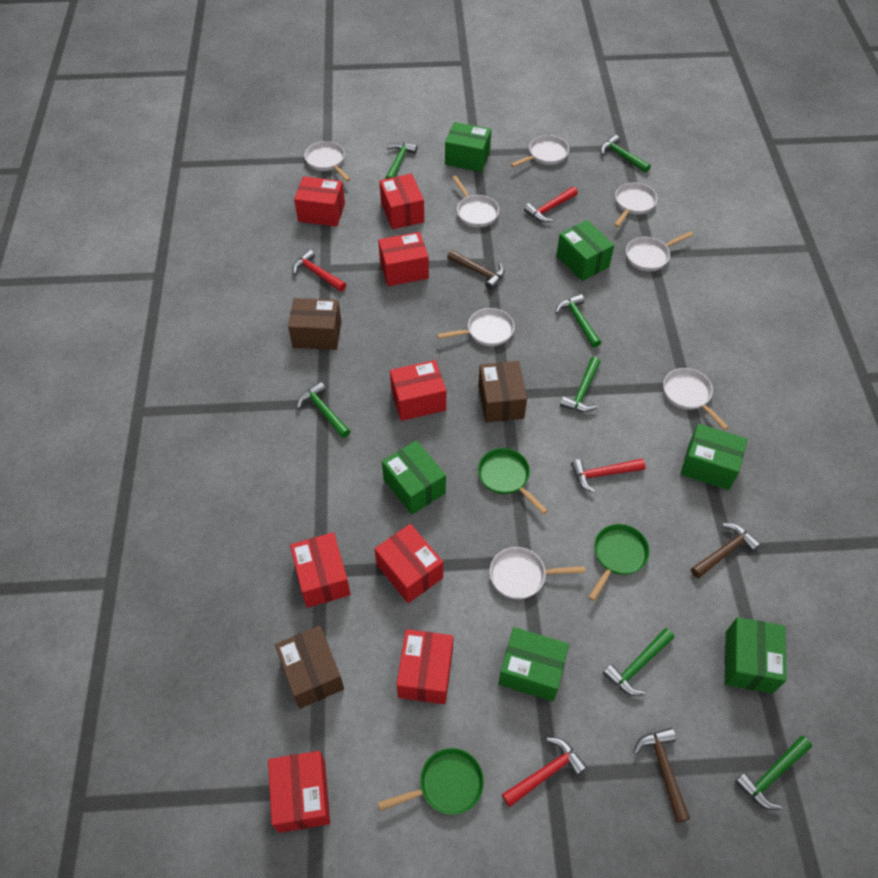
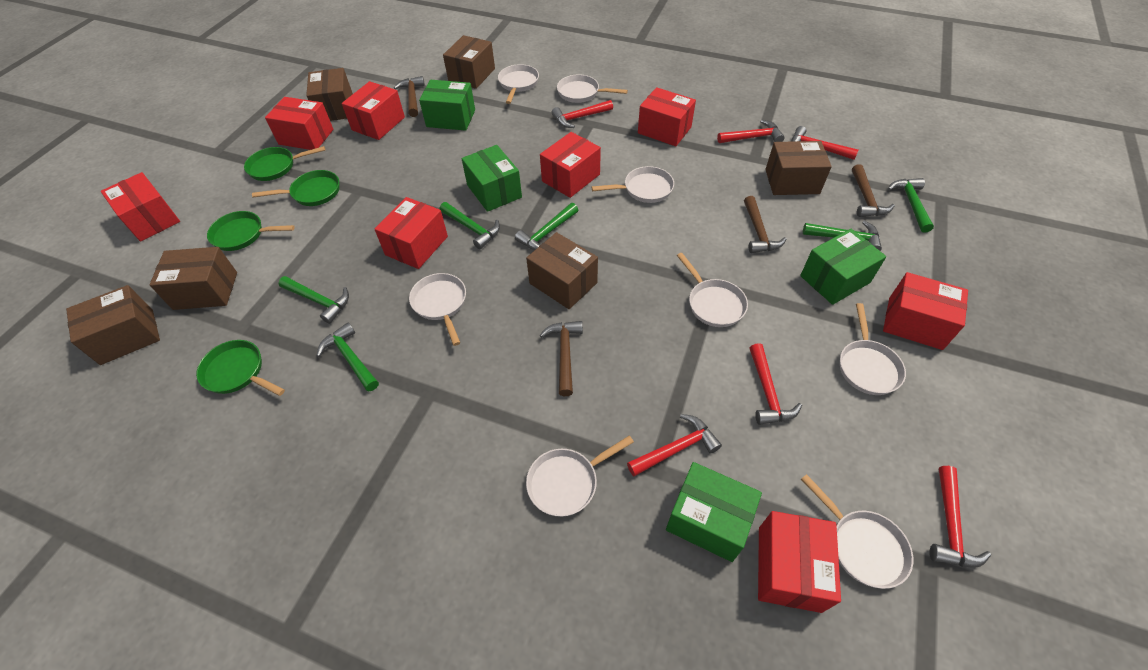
brown box: [275,625,344,709] [288,298,341,350] [478,361,527,423] = 3 -> [66,285,160,365] [149,247,237,310] [306,68,353,121] [443,35,495,89] [526,232,598,309] [765,141,832,195] = 6
brown hammer: [447,250,505,290] [633,728,690,823] [691,523,761,578] = 3 -> [394,76,425,117] [540,321,583,396] [744,196,787,253] [852,164,895,217] = 4
green box: [382,440,446,515] [445,122,491,172] [498,627,569,702] [556,220,614,281] [680,423,748,490] [725,617,786,694] = 6 -> [419,80,475,131] [462,145,522,212] [666,462,762,562] [800,229,886,305] = 4
green hammer: [297,381,350,438] [385,142,418,179] [555,294,601,348] [560,357,601,412] [600,135,651,173] [603,628,674,696] [735,736,812,810] = 7 -> [278,276,349,324] [316,323,379,392] [440,202,500,249] [515,203,578,250] [803,220,882,251] [888,178,934,232] = 6
green pan: [378,748,484,815] [478,448,548,514] [589,524,650,601] = 3 -> [196,340,285,396] [207,211,295,251] [244,146,325,181] [252,170,339,206] = 4
red hammer: [292,249,346,292] [502,737,587,807] [524,187,578,222] [571,458,646,493] = 4 -> [552,100,613,128] [627,414,722,476] [717,120,784,143] [750,343,802,425] [791,126,858,160] [929,466,991,568] = 6

